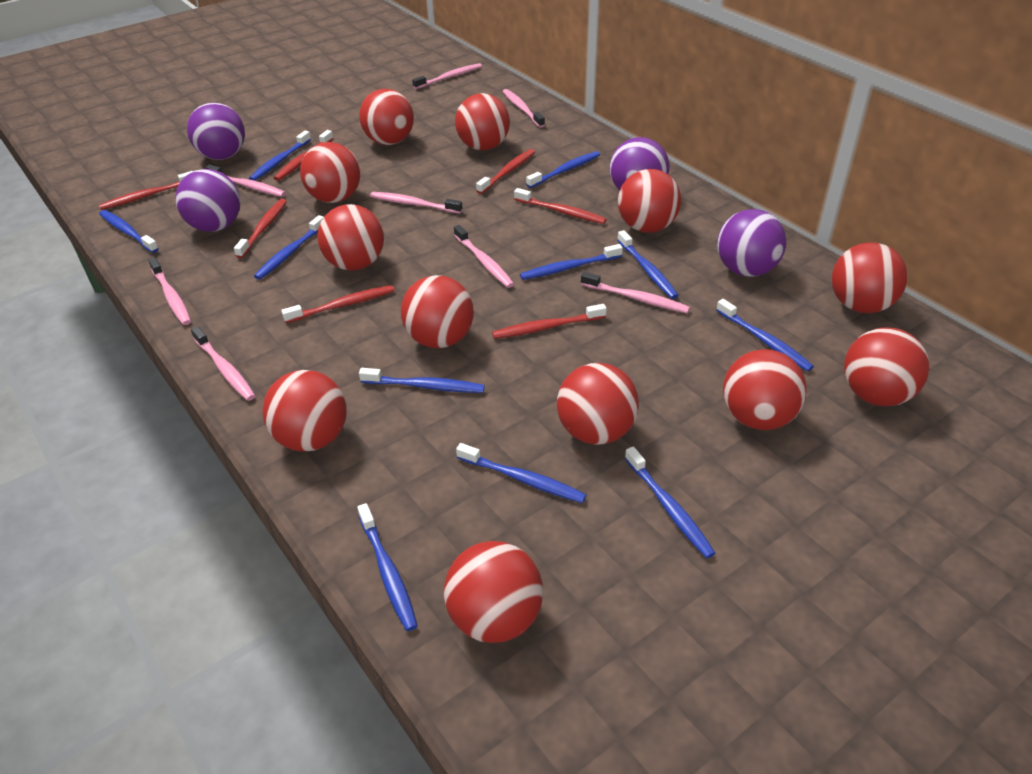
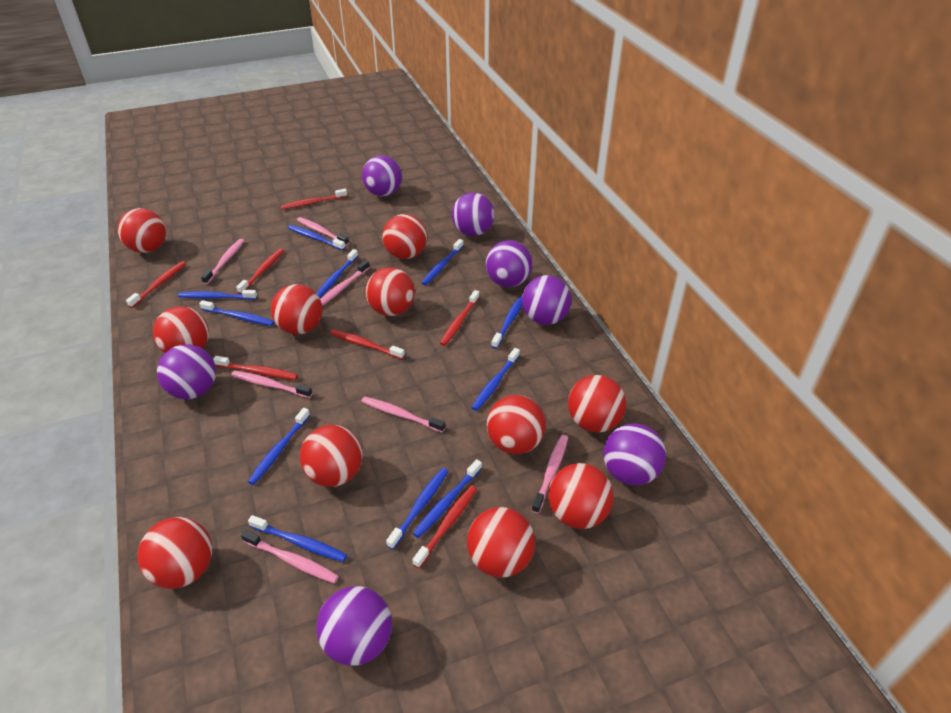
pink toothbrush: [148,258,191,325] [191,326,255,401] [205,164,286,197] [370,192,462,214] [412,63,482,89] [454,225,514,288] [502,89,545,128] [581,272,690,313] = 8 -> [201,239,244,284] [231,371,312,398] [241,530,339,583] [297,217,349,246] [320,260,370,306] [361,396,445,432] [531,435,568,514] = 7
purple ball: [175,169,241,232] [187,103,245,160] [610,137,669,191] [717,209,786,277] = 4 -> [157,344,216,399] [316,586,392,666] [362,155,402,196] [452,193,494,236] [486,240,532,287] [522,275,571,325] [603,423,666,485] = 7
red ball: [262,370,347,452] [300,142,361,203] [317,204,384,271] [359,89,414,145] [401,275,474,348] [444,541,543,643] [455,93,510,150] [557,363,639,445] [618,169,681,233] [723,349,807,430] [832,242,908,313] [844,327,930,406] = 12 -> [118,208,166,253] [137,517,212,589] [153,306,209,353] [271,284,323,335] [300,425,363,487] [366,267,415,316] [382,214,427,259] [467,507,535,578] [487,395,546,454] [548,463,614,529] [568,375,626,433] = 11

